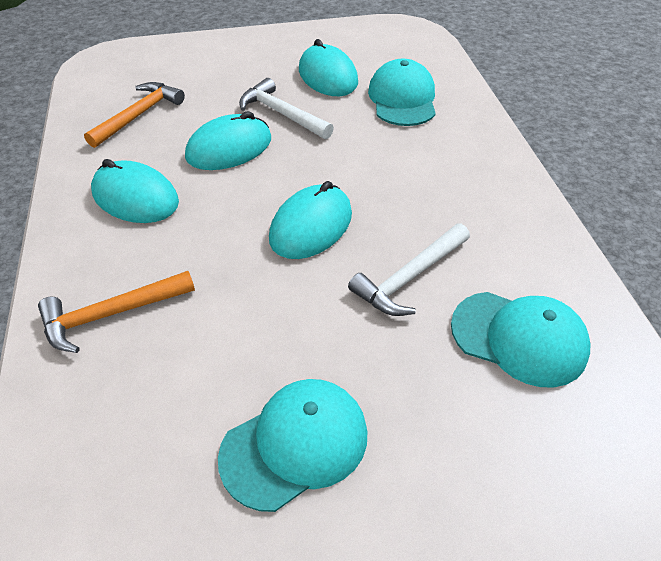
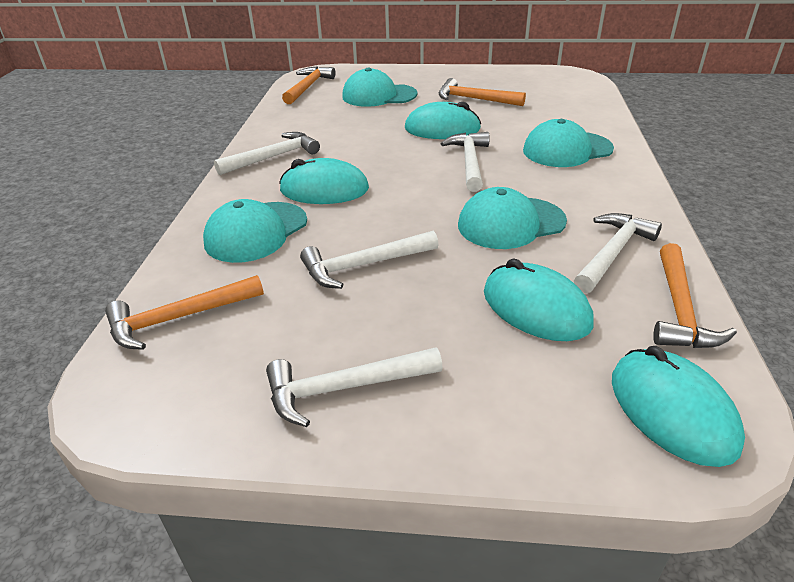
orange hammer: [38,271,195,353] [84,82,185,148] = 2 -> [105,275,264,350] [282,66,335,104] [439,78,526,106] [653,243,737,348] = 4
turquoise cap: [218,379,367,512] [368,58,436,126] [451,292,590,388] = 3 -> [203,199,307,263] [342,68,417,107] [458,187,567,249] [523,119,614,167] = 4
white hammer: [239,78,334,139] [348,223,470,316] = 2 -> [214,132,320,175] [266,347,443,427] [300,231,438,289] [441,132,489,192] [574,213,662,293] = 5

